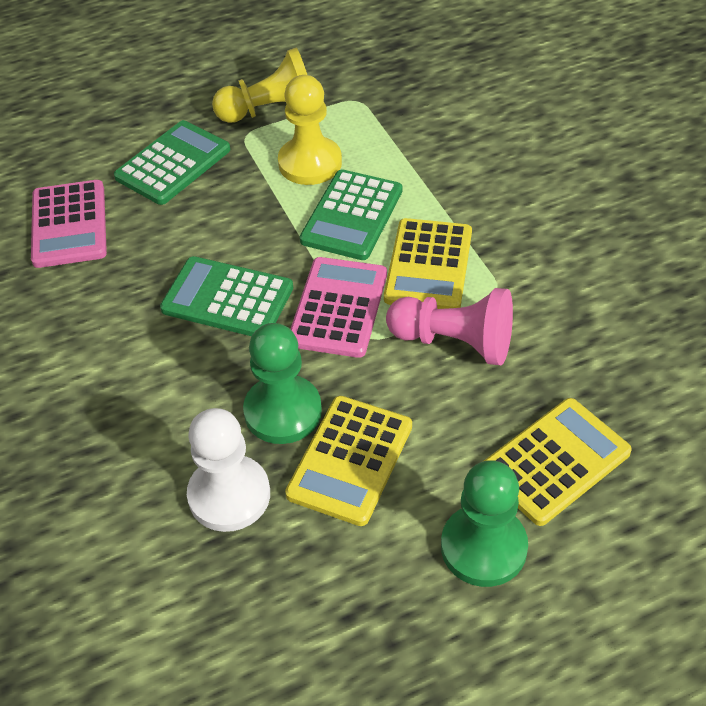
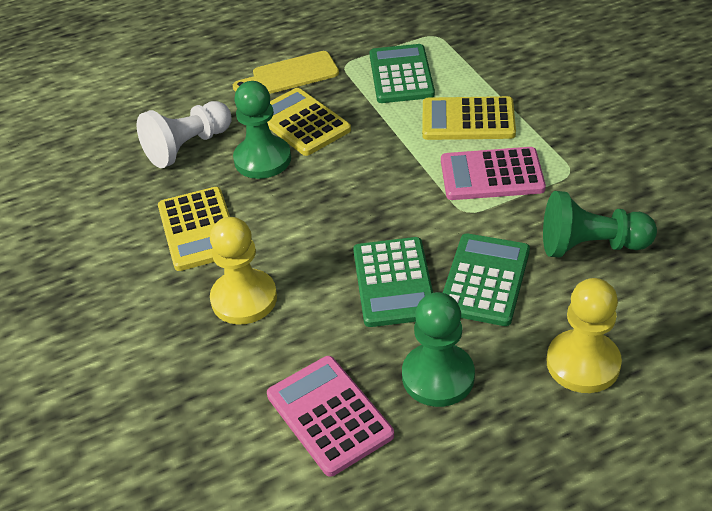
green pawn: [243,323,322,444] [441,460,528,587] = 2 -> [233,81,291,179] [402,292,475,407] [543,191,657,258] = 3
pink pawn: [386,288,513,365] = 1 -> none = 0
yellow cutting board: none = 0 -> [233,51,339,94] = 1

